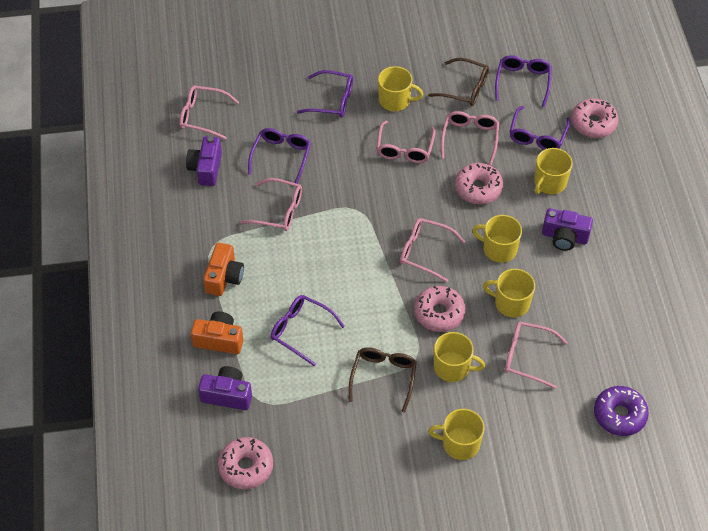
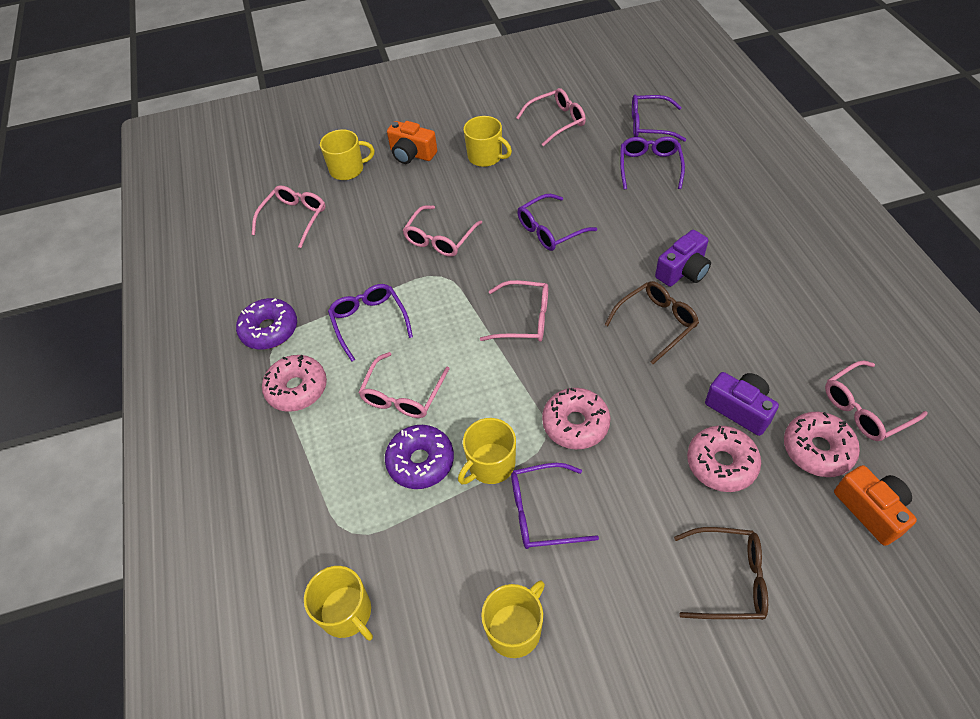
purple camera: [186,136,222,186] [198,366,252,410] [542,208,593,251] = 3 -> [655,230,711,287] [705,372,779,436] = 2
purple donut: [594,386,649,436] = 1 -> [236,298,297,349] [385,425,454,489] = 2
yellow mug: [378,66,423,111] [428,409,484,460] [434,332,485,382] [472,215,522,263] [483,269,535,317] [534,148,573,194] = 6 -> [304,566,373,641] [320,129,374,180] [458,418,516,484] [464,116,512,167] [481,581,545,658] = 5

